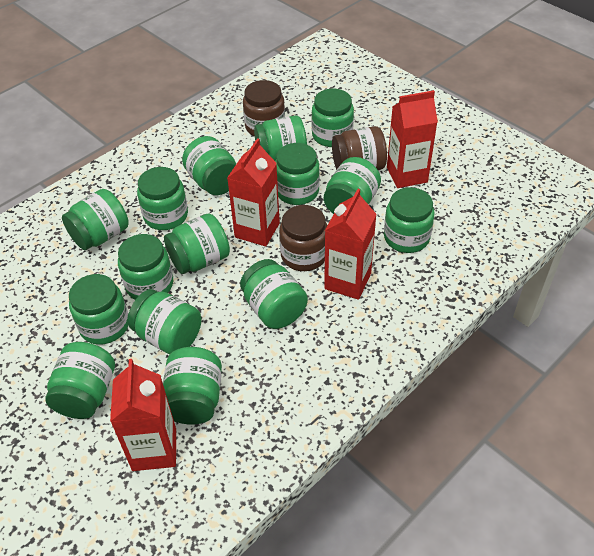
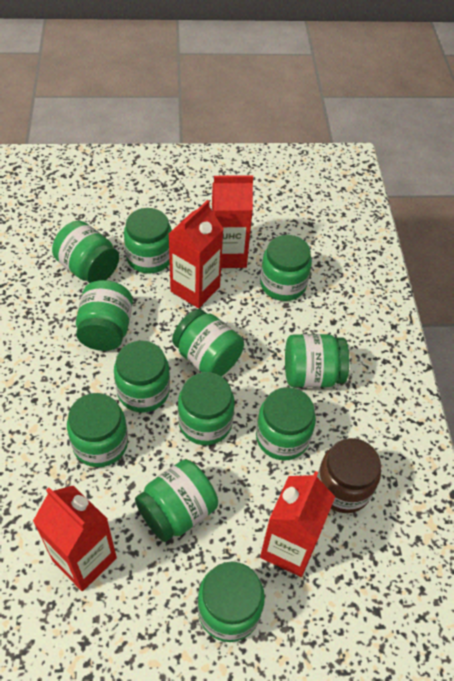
brown jar: [243,80,285,136] [279,205,327,271] [332,126,387,170] = 3 -> [317,438,381,513] = 1
green jar: [45,342,115,419] [62,189,129,250] [69,274,129,345] [118,234,173,300] [128,289,201,355] [137,167,188,230] [163,347,222,425] [164,213,230,274] [182,136,236,195] [240,259,308,329] [254,116,307,161] [275,143,320,205] [312,89,354,147] [324,157,381,214] [384,187,435,253] = 15 -> [52,221,119,283] [67,393,128,467] [76,280,133,351] [114,340,170,413] [124,208,172,274] [135,459,218,542] [172,309,244,376] [178,372,235,445] [197,562,265,642] [256,387,316,461] [260,235,312,301] [285,334,349,388] = 12

